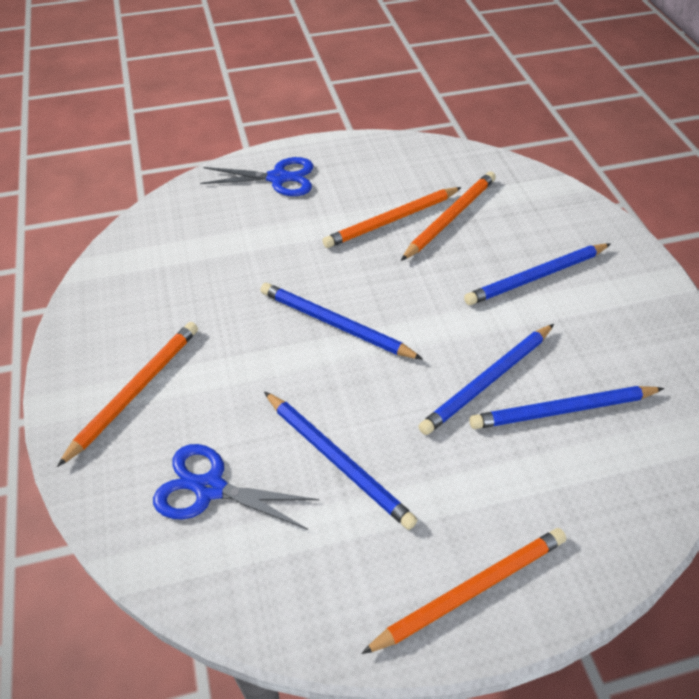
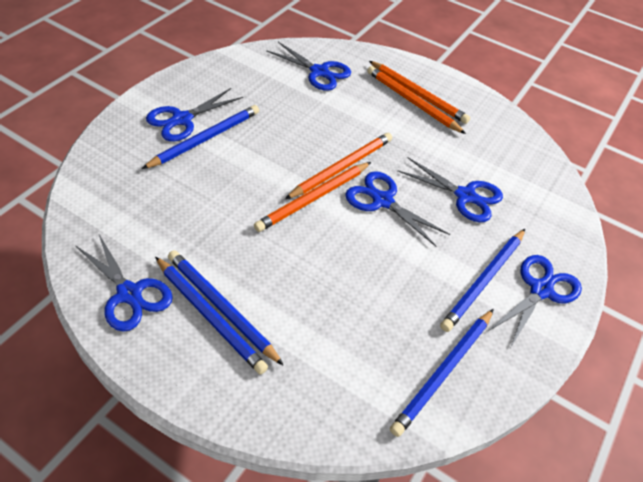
blue scissors: [153,444,319,530] [200,157,313,196] = 2 -> [75,234,173,332] [146,88,243,142] [266,42,351,91] [345,171,450,247] [397,158,503,222] [488,255,582,347] = 6

